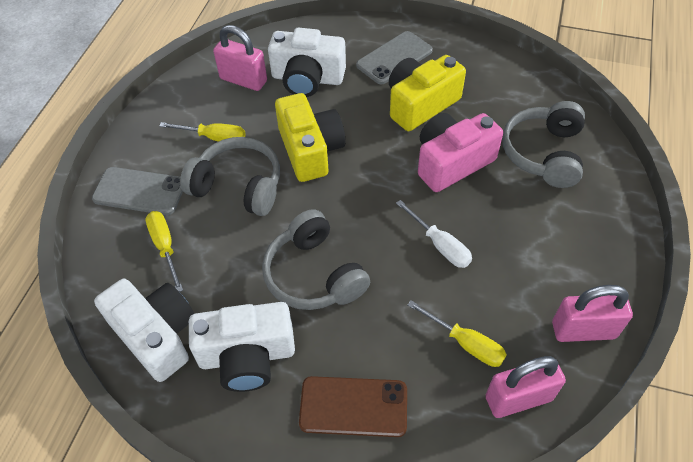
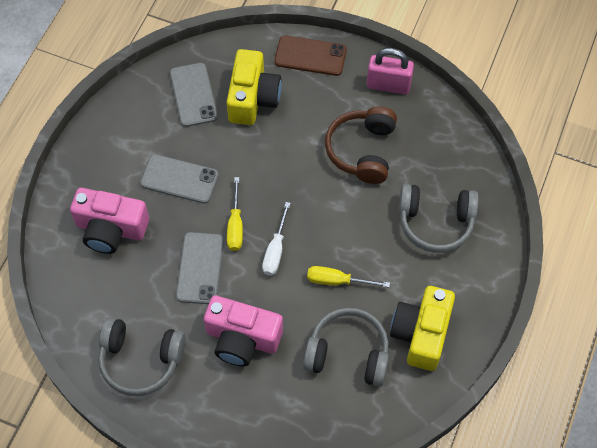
brown headphones: none = 0 -> [325,106,397,184] = 1
grey phone: [92,167,183,215] [356,31,433,84] = 2 -> [140,154,219,204] [170,63,218,127] [176,232,224,304] = 3
pink camera: [418,113,503,192] = 1 -> [70,188,149,254] [204,295,283,366] = 2
pink padlock: [213,25,267,91] [485,356,566,418] [552,285,633,342] = 3 -> [367,48,414,94] = 1
white camera: [94,279,195,382] [189,302,295,392] [268,28,346,97] = 3 -> none = 0
yellow screwdriver: [145,211,183,292] [159,122,246,142] [407,300,507,367] = 3 -> [227,177,243,251] [307,266,390,287] = 2

